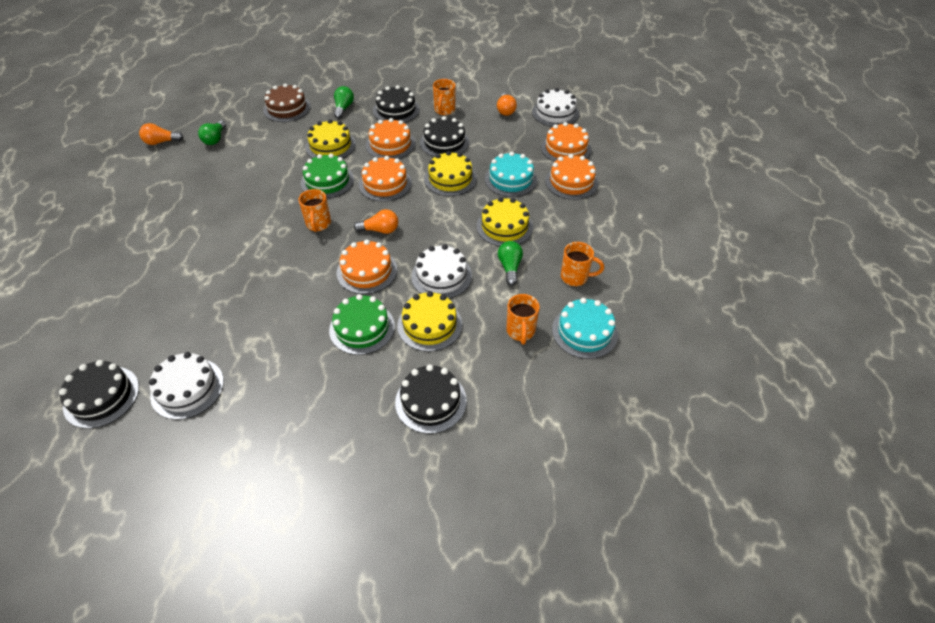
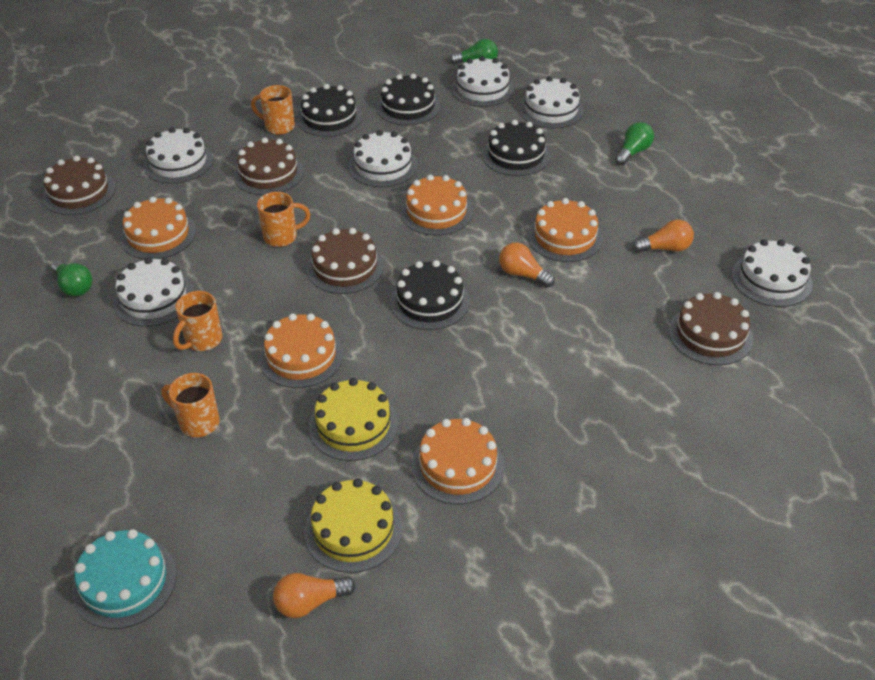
brown cake: [263,83,311,122] = 1 -> [42,156,116,215] [234,137,304,195] [307,228,384,294] [669,292,753,365] = 4
green cake: [301,153,354,199] [329,294,395,355] = 2 -> none = 0
turquoise cake: [485,152,537,197] [552,298,618,359] = 2 -> [72,529,177,629] = 1
white cake: [149,352,224,420] [411,244,472,299] [532,88,579,127] = 3 -> [113,257,194,327] [143,127,213,184] [349,130,418,187] [451,56,514,107] [519,76,584,129] [732,239,813,307] = 6
yellow cake: [305,119,356,158] [397,291,462,352] [424,151,477,196] [477,197,533,246] = 4 -> [305,478,403,573] [309,378,399,461] = 2

